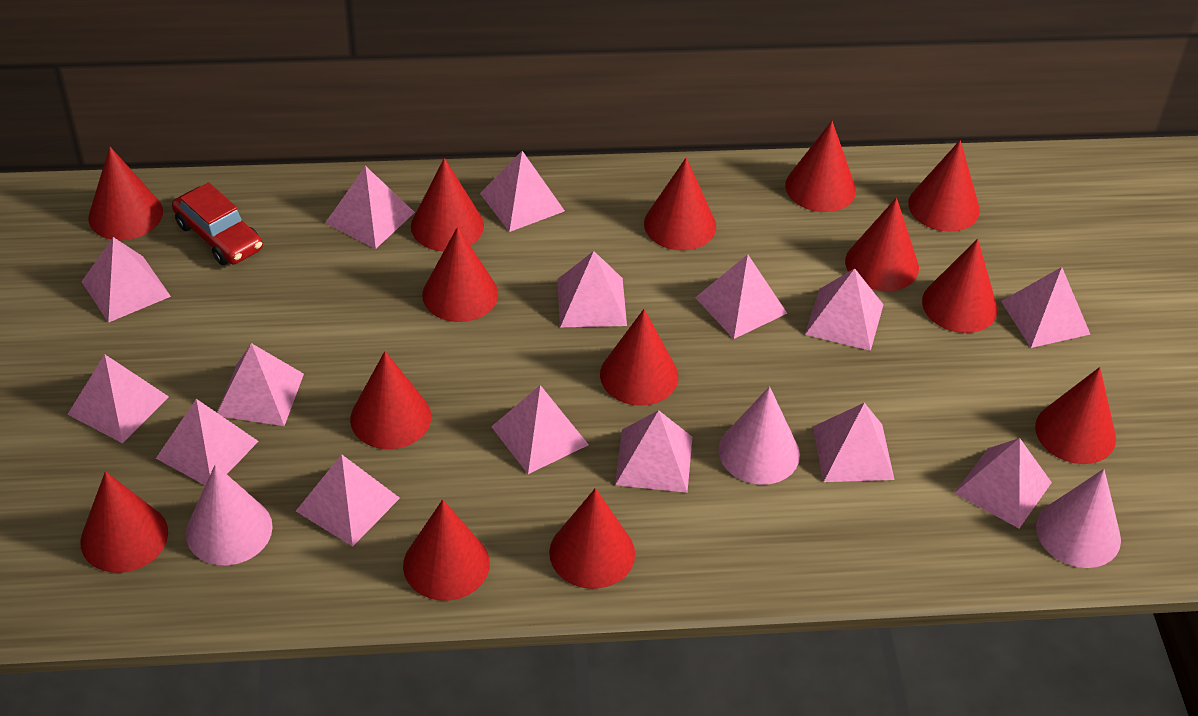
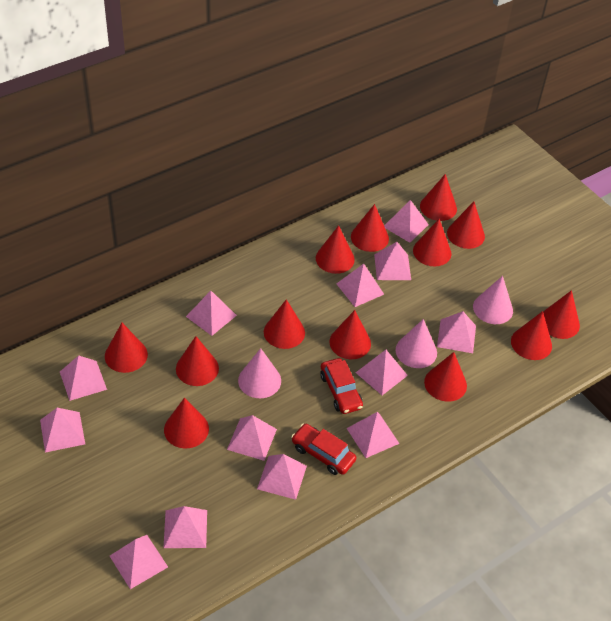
pink pyramid: [67,354,169,443] [81,237,171,323] [156,399,259,485] [217,343,304,426] [296,454,400,547] [326,166,415,249] [480,151,565,232] [491,385,589,474] [557,251,627,327] [615,410,692,493] [695,254,787,339] [805,268,884,351] [813,403,895,482] [955,438,1052,528] [1001,267,1091,348] = 15 -> [40,408,85,453] [60,355,107,401] [110,535,168,589] [164,506,207,548] [186,291,237,336] [227,415,277,461] [257,454,307,500] [336,264,384,307] [347,412,400,458] [356,350,408,395] [374,242,411,280] [384,200,429,243] [437,311,476,353] = 13
red car: [172,182,263,265] = 1 -> [291,424,356,475] [320,358,363,414] = 2
red cone: [80,471,168,573] [88,146,163,240] [350,351,431,449] [403,500,490,601] [411,158,484,251] [422,227,498,322] [549,488,635,589] [600,309,678,406] [644,158,716,250] [785,121,856,212] [845,198,919,291] [908,140,980,232] [922,239,997,333] [1035,367,1116,464] = 14 -> [105,323,148,373] [164,397,209,448] [176,336,219,386] [264,299,305,349] [316,225,355,274] [329,310,371,359] [351,204,389,252] [413,219,451,266] [420,174,457,221] [424,352,467,402] [447,202,485,249] [511,311,552,360] [543,290,580,339] = 13

